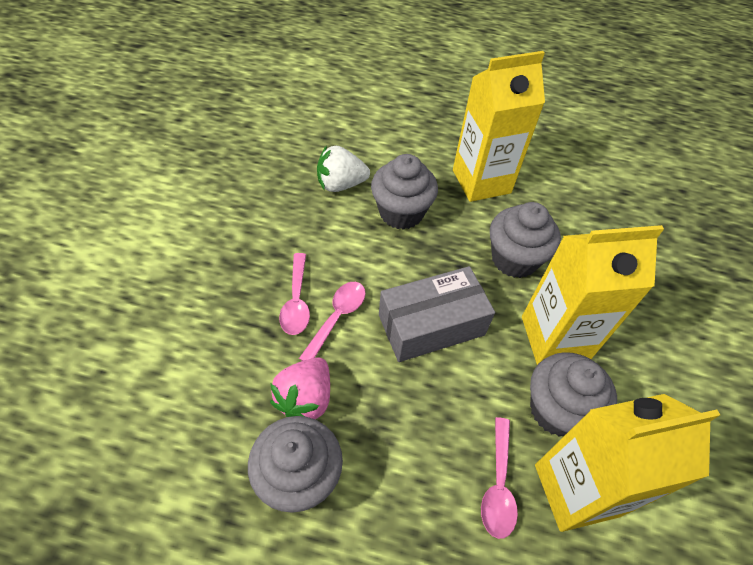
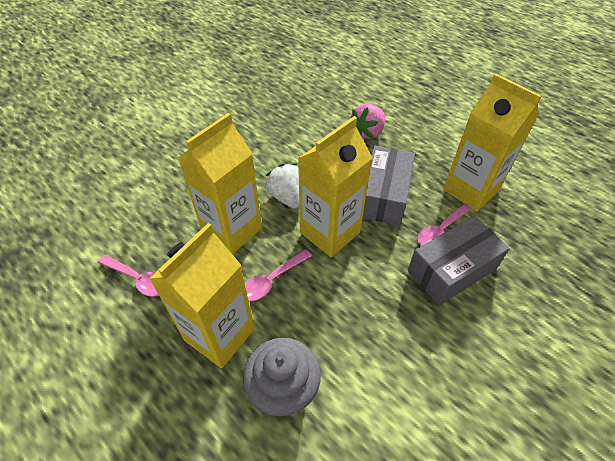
grey box: [379,266,495,362] = 1 -> [363,145,415,226] [408,216,510,306] = 2
grey cupcake: [248,416,343,513] [371,154,438,230] [490,202,561,278] [530,352,617,436] = 4 -> [243,338,321,416] = 1
yellow carton: [453,51,545,202] [522,225,664,365] [535,394,720,532] = 3 -> [149,223,255,368] [178,113,262,254] [298,116,372,257] [443,73,541,211] = 4

